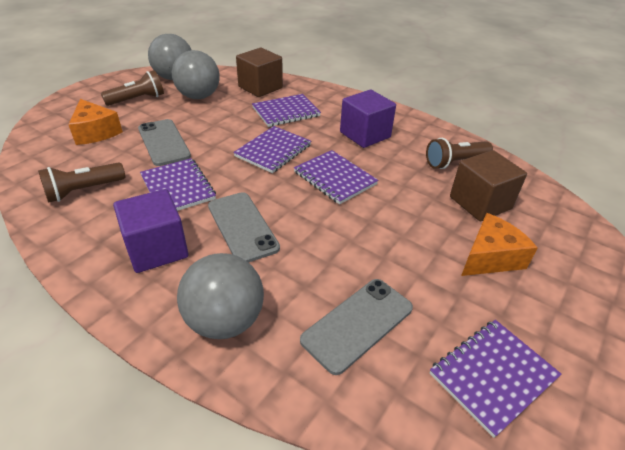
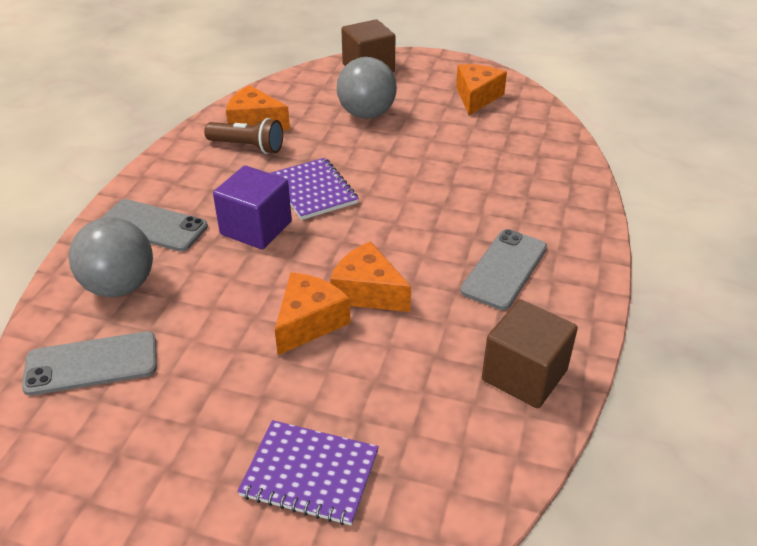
brown flashlight: [38,162,125,203] [101,70,164,106] [426,138,493,169] = 3 -> [204,118,283,154] = 1
grey ball: [148,34,192,80] [172,50,219,99] [177,253,264,339] = 3 -> [68,217,153,297] [337,57,397,119] = 2
orange cheese: [68,99,123,145] [461,213,538,276] = 2 -> [226,85,290,130] [275,272,351,355] [330,241,411,312] [456,64,507,115] = 4
purple cube: [113,189,189,273] [340,90,396,148] = 2 -> [213,166,292,249] = 1
purple notebook: [140,158,216,211] [233,126,311,173] [252,94,321,127] [294,150,378,204] [430,320,561,438] = 5 -> [237,420,379,526] [271,158,359,220] = 2

